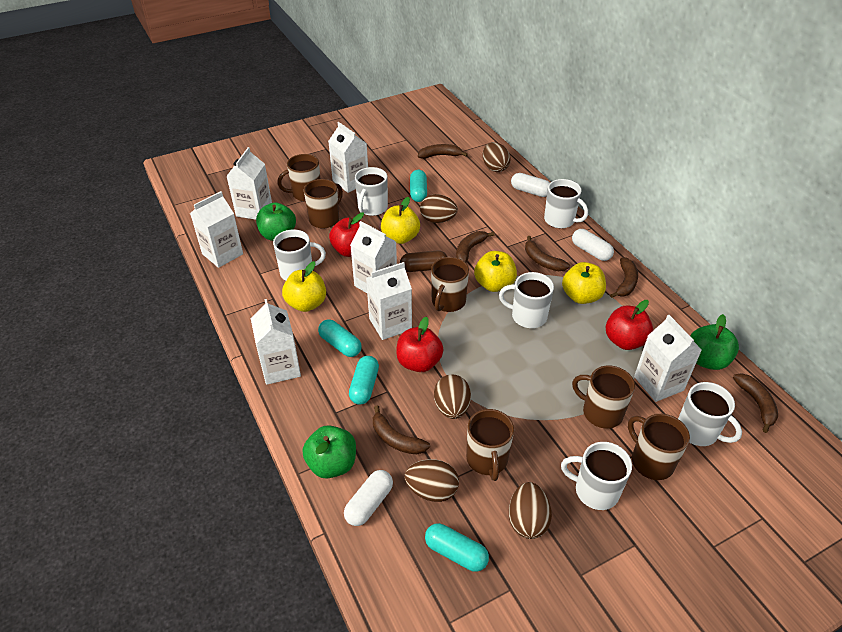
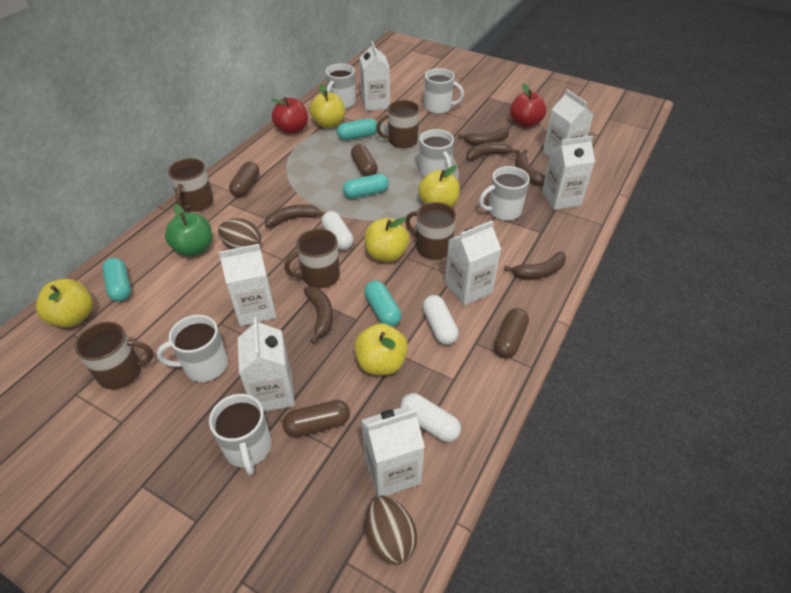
brown capsule: [400,250,447,272] = 1 -> [229,162,259,197] [282,400,350,437] [351,144,378,176] [494,308,529,358] = 4
brown egg: [405,459,459,502] [420,194,458,223] [434,374,471,419] [483,142,511,172] [509,482,552,539] = 5 -> [218,218,261,249] [365,496,417,565] = 2
brown mug: [277,154,320,201] [304,179,343,228] [431,257,469,312] [466,409,514,481] [572,365,635,429] [628,414,690,480] = 6 -> [74,322,154,389] [168,158,214,212] [284,228,340,288] [376,100,420,148] [405,202,456,260] = 5
green apple: [256,202,296,241] [303,425,356,479] [690,314,739,370] = 3 -> [165,204,212,257] = 1
red apple: [329,213,364,257] [396,317,444,372] [606,300,653,350] = 3 -> [271,97,308,134] [510,83,546,127] = 2
yellow apple: [282,261,326,312] [381,197,420,244] [474,251,517,292] [562,262,606,304] = 4 -> [36,279,93,327] [310,84,345,128] [354,323,408,375] [364,217,409,262] [418,165,460,207] = 5

